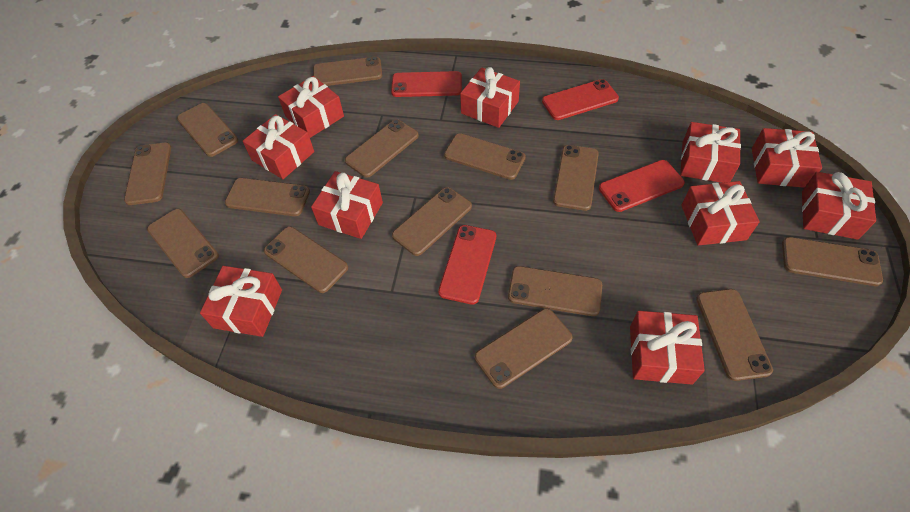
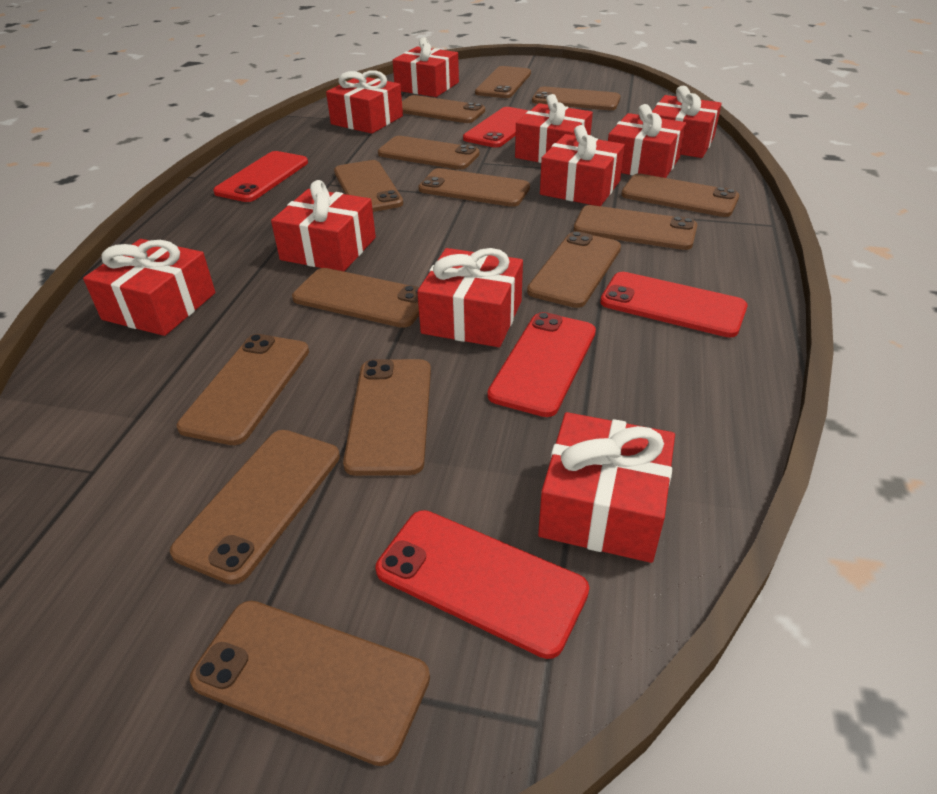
red phone: [391,71,462,97] [438,225,496,305] [542,79,619,120] [599,160,685,212] = 4 -> [213,151,308,202] [376,510,589,659] [463,107,529,148] [488,312,596,417] [600,272,748,338] = 5

